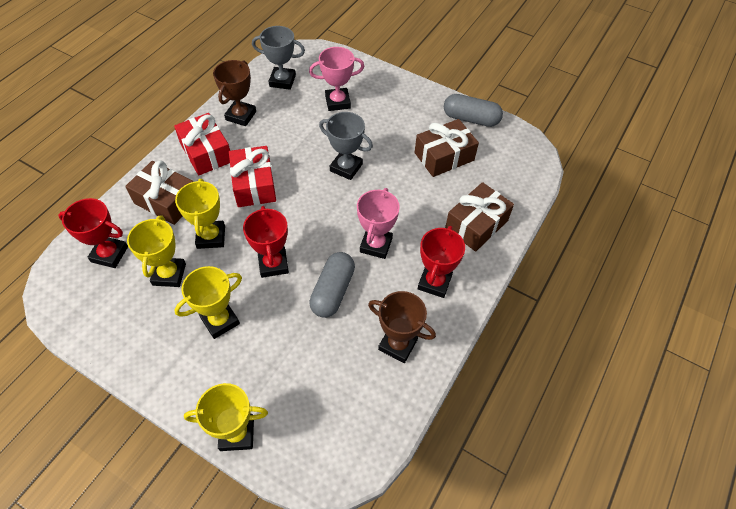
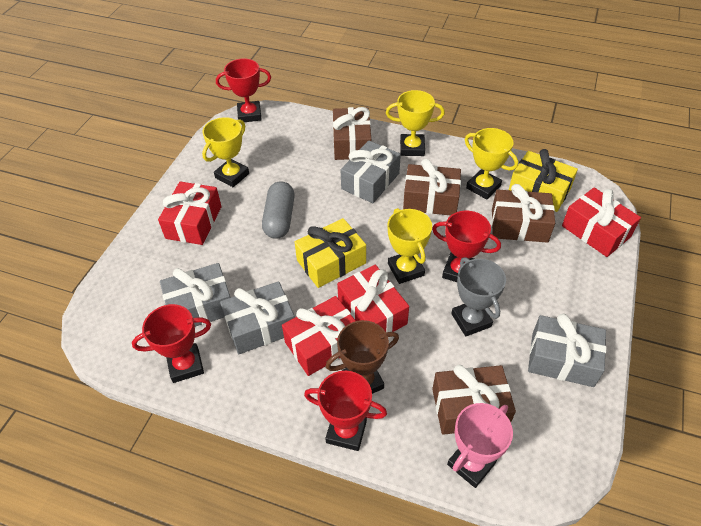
brown gift: [125,161,193,225] [415,119,479,177] [445,182,514,251] = 3 -> [333,107,371,160] [403,159,461,215] [432,365,516,435] [492,184,555,243] = 4
brown trophy: [213,60,256,126] [368,291,436,363] = 2 -> [326,320,399,394] = 1
grey capsule: [309,252,355,318] [444,94,503,127] = 2 -> [262,181,295,239] = 1
grey gift: none = 0 -> [160,263,231,327] [220,281,295,354] [341,140,401,203] [528,314,606,387] = 4
grey trophy: [252,26,305,90] [319,112,373,180] = 2 -> [451,257,506,336] = 1
pink trophy: [309,47,364,111] [357,188,400,259] = 2 -> [447,403,513,488] = 1
red gift: [174,113,230,176] [229,146,276,207] = 2 -> [158,182,222,245] [282,296,356,376] [337,265,409,332] [562,188,641,257] = 4
red trophy: [58,198,128,268] [243,206,289,278] [418,226,465,298] = 3 -> [132,304,211,383] [216,58,271,122] [304,371,387,451] [432,211,501,282] = 4
yellow gift: none = 0 -> [295,218,366,288] [509,149,578,212] = 2

